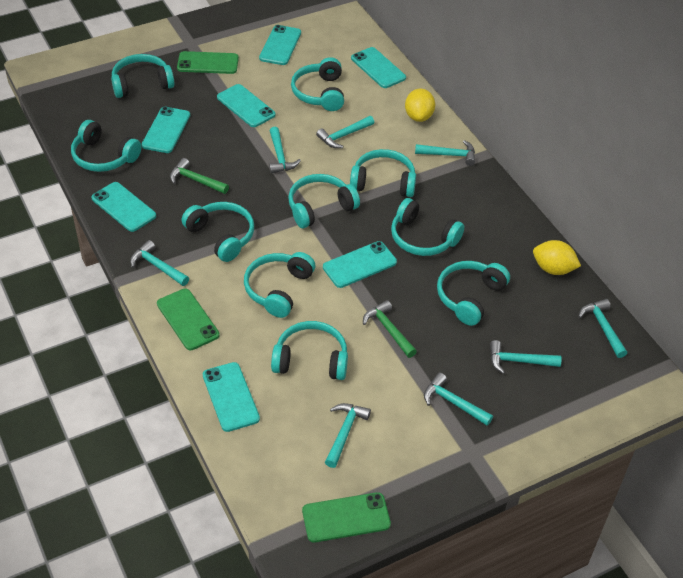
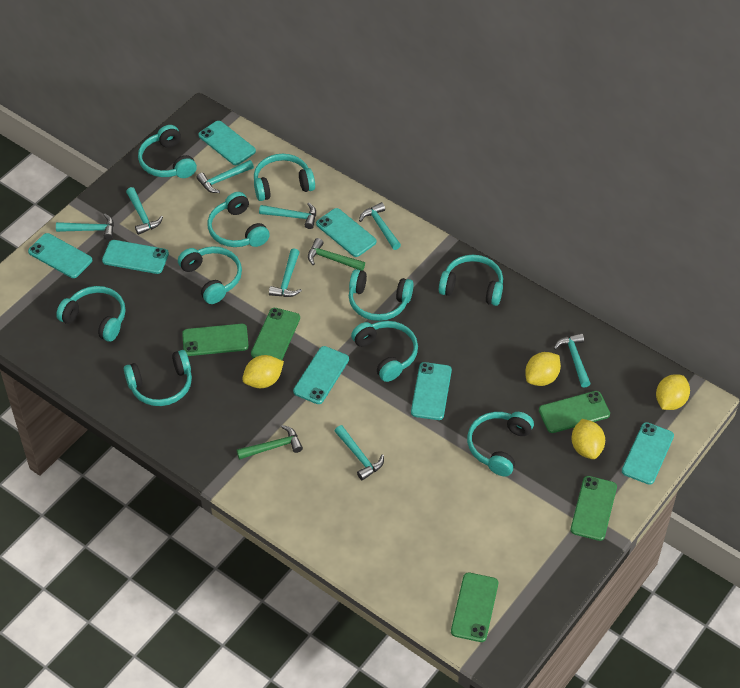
green phone: [157,288,220,350] [177,51,239,74] [302,492,391,542] = 3 -> [182,324,249,356] [251,308,300,360] [451,572,498,642] [539,391,610,433] [570,476,617,541] = 5
yellow lemon: [405,89,435,122] [533,240,581,275] = 2 -> [242,355,284,388] [525,352,561,386] [572,419,605,459] [656,374,690,410] = 4

